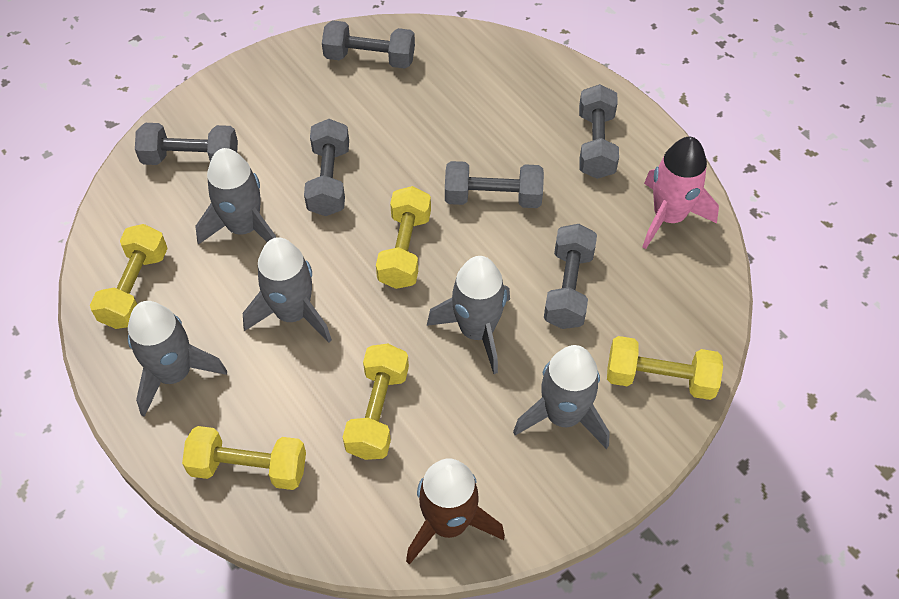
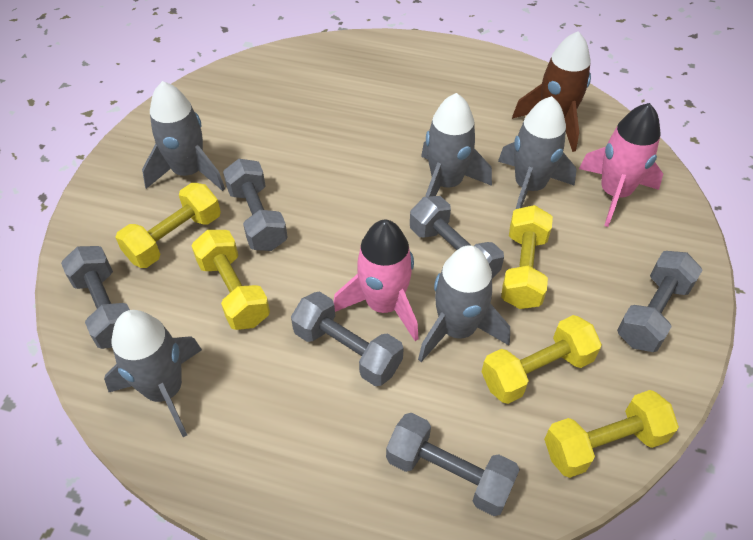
pink rocket: [642,137,719,249] = 1 -> [333,220,418,341] [579,103,663,227] = 2

